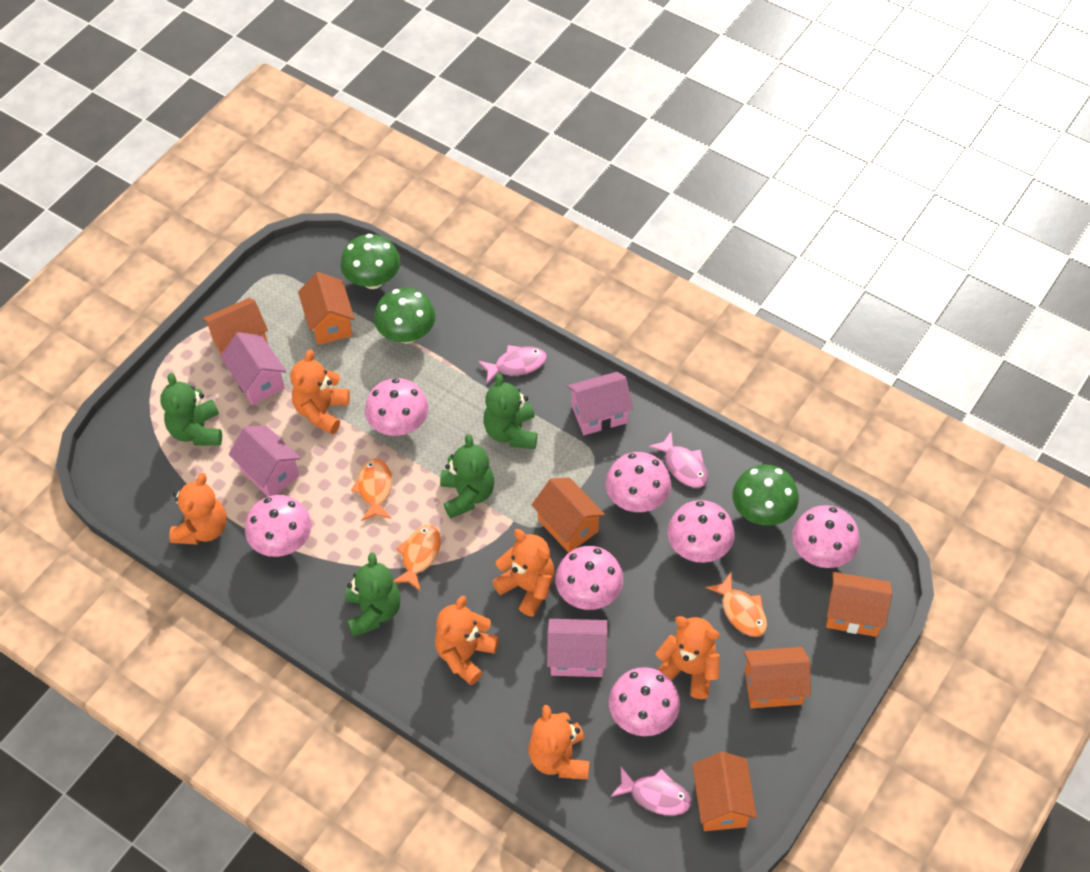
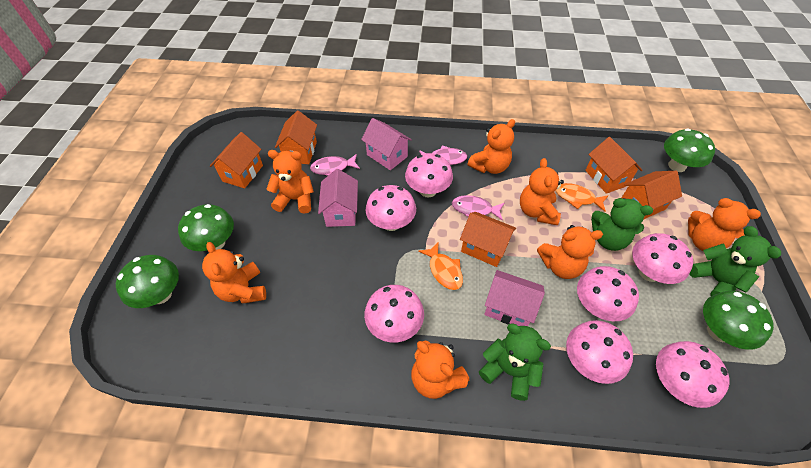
green mushroom: [340,234,401,289] [374,288,436,344] [733,464,799,526] = 3 -> [116,255,179,308] [178,204,234,251] [664,129,715,172] [703,291,774,350] = 4
green teddy bear: [160,373,222,446] [345,553,401,637] [440,434,494,519] [483,373,537,449] = 4 -> [479,323,551,401] [591,198,653,251] [690,226,781,296] = 3
orange fish: [351,458,392,521] [394,525,441,591] [706,573,767,637] = 3 -> [418,241,463,290] [556,183,609,212] = 2
orange house: [202,298,268,354] [298,272,355,345] [531,478,605,553] [692,752,757,831] [744,647,811,708] [826,572,892,637] = 6 -> [210,132,263,188] [275,111,317,164] [460,212,516,267] [585,137,642,194] [622,171,682,220] = 5
orange teddy bear: [169,473,227,545] [290,349,350,434] [435,596,499,685] [492,529,555,616] [529,705,590,780] [655,616,720,699] = 6 -> [202,242,266,304] [266,150,314,214] [411,341,469,399] [467,119,515,174] [520,158,564,225] [537,225,603,279] [688,198,761,251] = 7
pink house: [220,332,286,405] [229,426,301,497] [547,619,607,677] [567,372,633,435] = 4 -> [318,169,358,227] [361,118,412,170] [484,270,545,326] = 3

